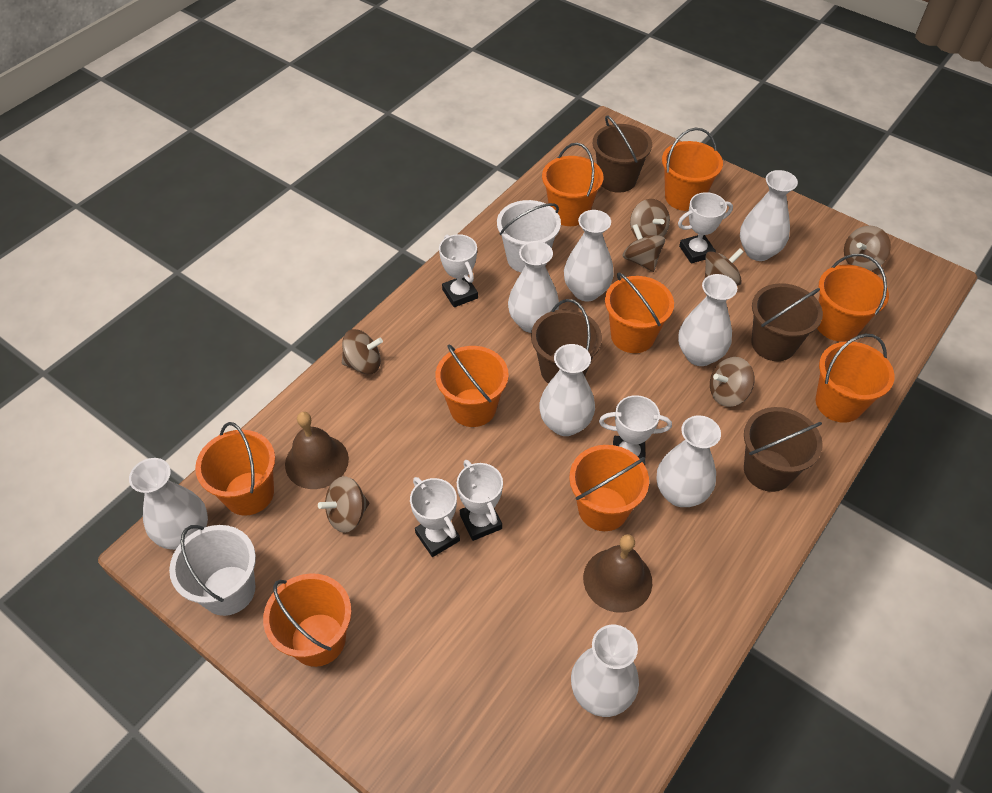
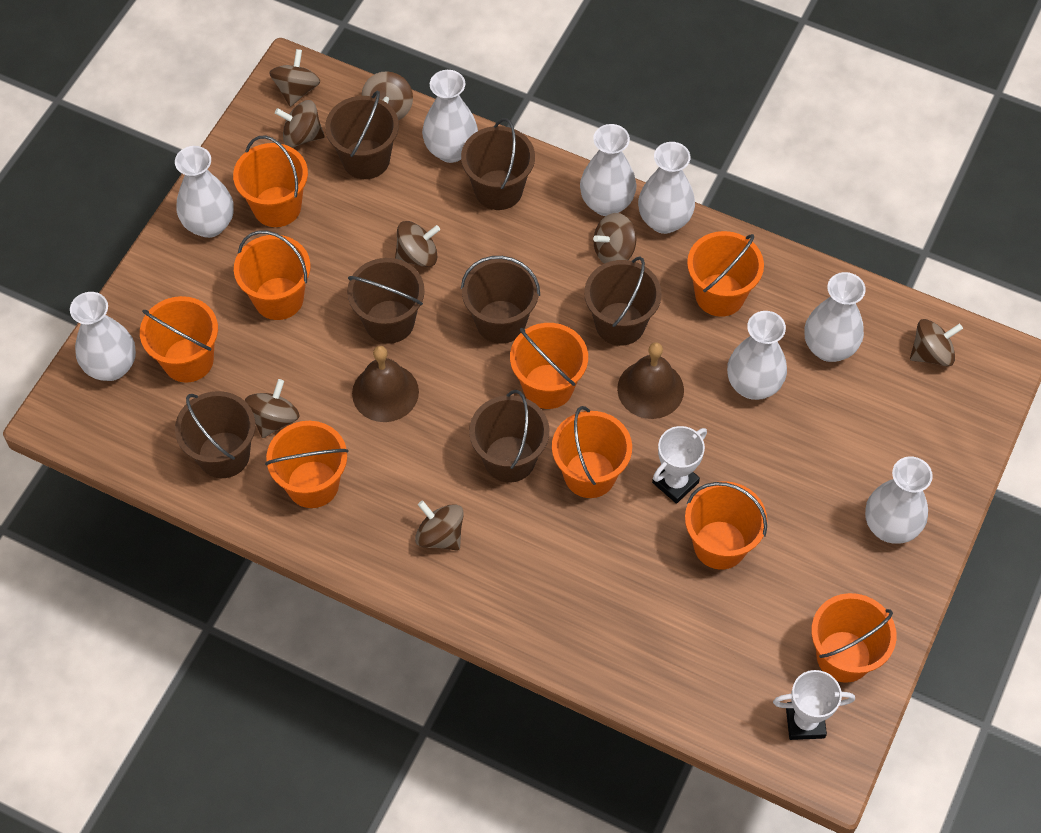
brown bucket: [531,299,602,384] [593,116,652,193] [744,407,823,492] [751,283,823,361] = 4 -> [175,391,256,478] [325,91,399,179] [347,258,425,344] [461,118,535,210] [461,256,540,344] [469,390,549,483] [584,256,662,346] = 7
brown spinning top: [318,476,369,533] [342,329,383,374] [622,224,665,272] [630,199,670,238] [705,249,743,286] [710,357,755,407] [844,226,891,271] = 7 -> [245,379,299,438] [269,49,320,107] [275,100,325,148] [361,71,413,120] [395,221,440,267] [415,500,464,551] [593,213,637,264] [910,319,963,367] = 8
white bucket: [169,525,256,616] [497,200,561,272] = 2 -> none = 0
white trophy: [410,477,460,557] [439,234,478,307] [457,460,503,541] [599,395,672,465] [678,192,733,264] = 5 -> [652,426,707,504] [773,670,855,740] = 2

